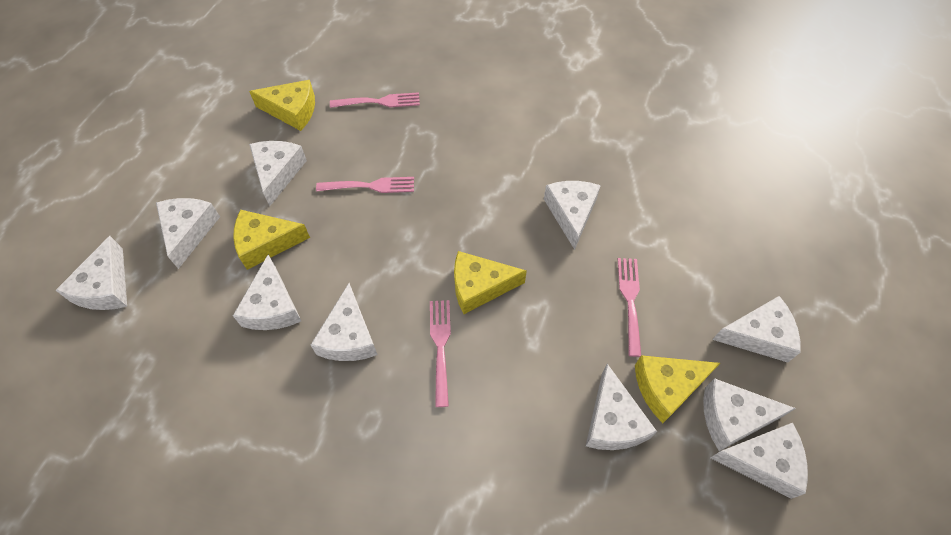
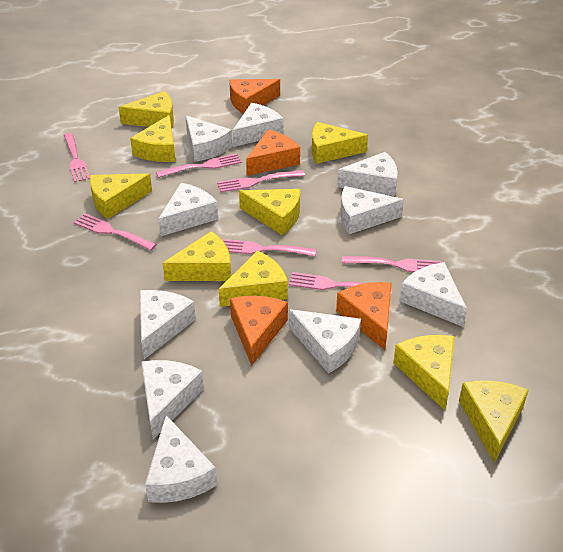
orange cheese: none = 0 -> [229,79,280,114] [230,296,288,366] [246,129,300,176] [336,282,392,350] = 4
pink fork: [316,177,414,193] [330,92,420,108] [430,300,451,407] [618,258,641,357] = 4 -> [64,133,90,182] [73,213,157,251] [156,154,242,178] [217,170,305,192] [221,239,316,256] [289,272,392,292] [342,256,441,272] = 7
yellow cheese: [233,210,310,270] [249,80,315,131] [454,251,527,314] [635,355,720,423] = 4 -> [90,173,152,219] [119,91,174,128] [130,115,176,162] [163,231,231,281] [219,250,288,307] [239,189,300,235] [312,122,368,164] [393,335,454,410] [459,380,529,463] = 9

